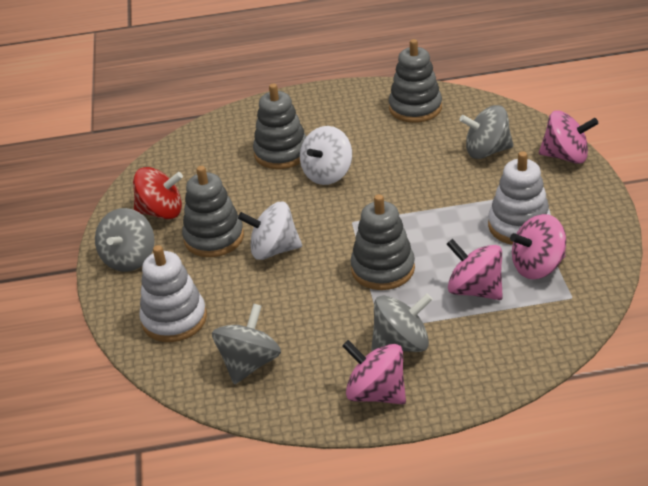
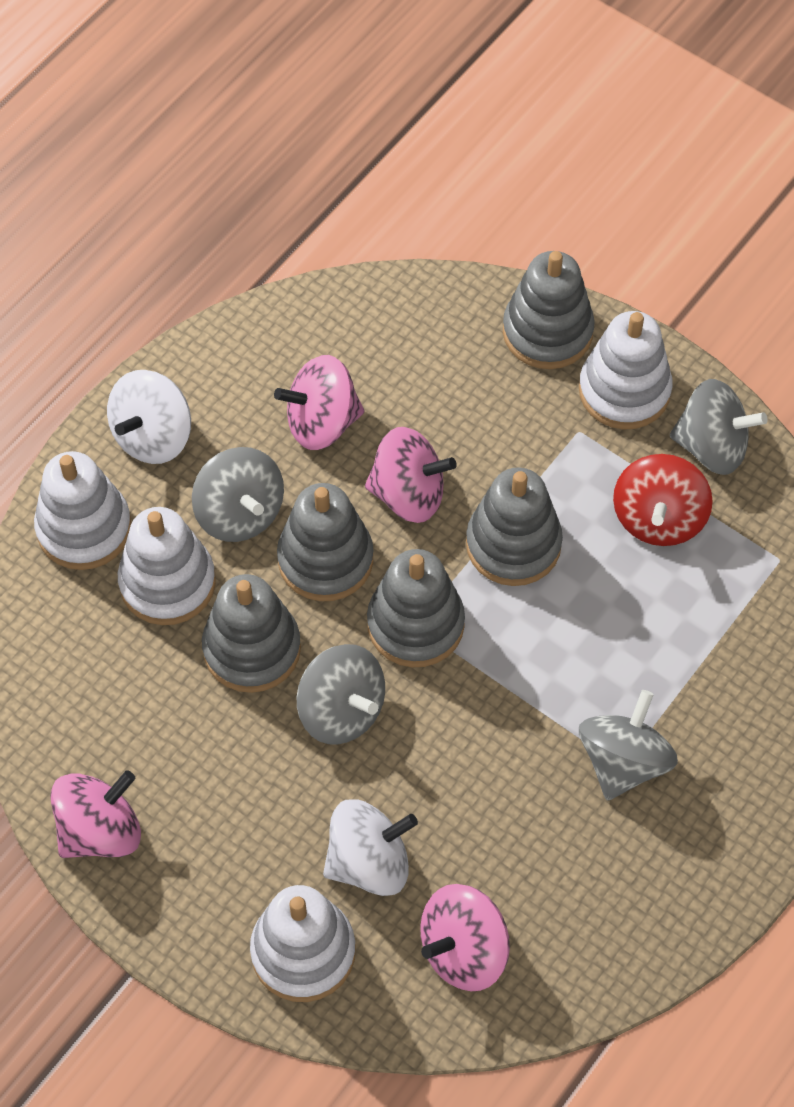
grey stacking toy: [182,166,244,257] [253,84,306,169] [351,194,415,290] [389,39,442,123] = 4 -> [202,574,301,693] [277,483,374,601] [367,549,465,667] [466,468,563,586] [503,251,595,369] = 5
white stacking toy: [139,245,207,342] [488,151,551,245] = 2 -> [34,451,131,570] [118,507,216,625] [250,885,356,1002] [579,311,673,429] = 4

